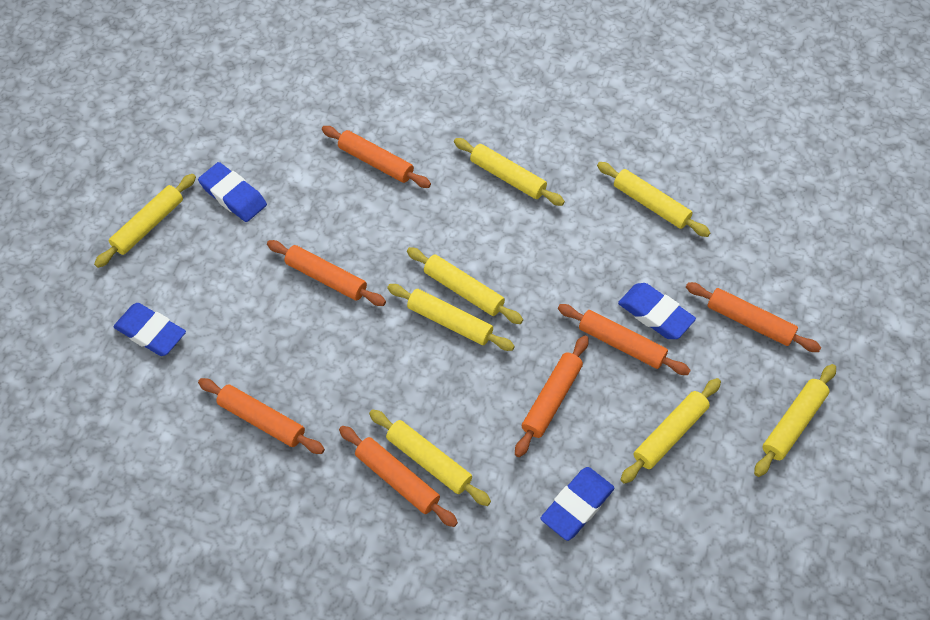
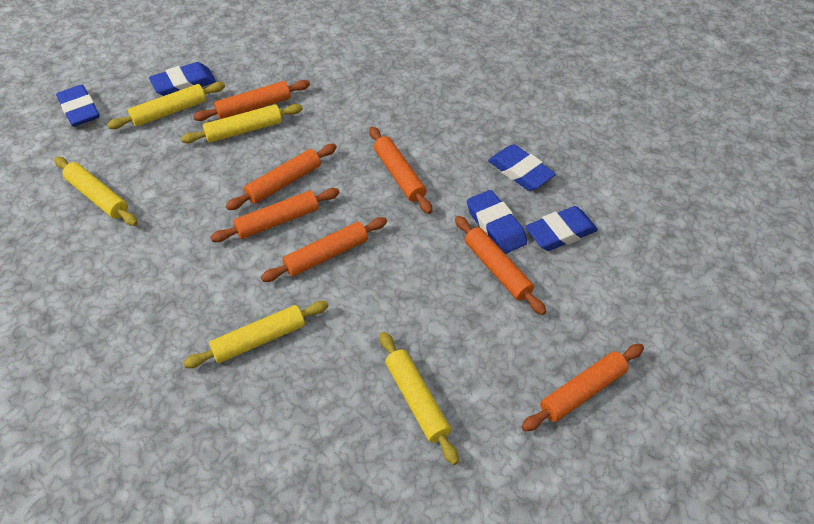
blue eraser: [113,303,186,356] [198,162,267,222] [540,467,614,541] [618,283,696,339] = 4 -> [56,85,100,127] [149,62,216,96] [467,190,527,254] [488,145,556,191] [525,206,598,251] = 5
yellow rolling pin: [94,174,196,268] [369,409,491,506] [387,284,515,351] [407,247,523,324] [454,138,565,206] [597,162,710,237] [621,378,721,484] [754,364,836,477] = 8 -> [54,157,138,226] [107,82,225,129] [181,104,303,143] [183,301,328,368] [380,332,459,465] = 5

